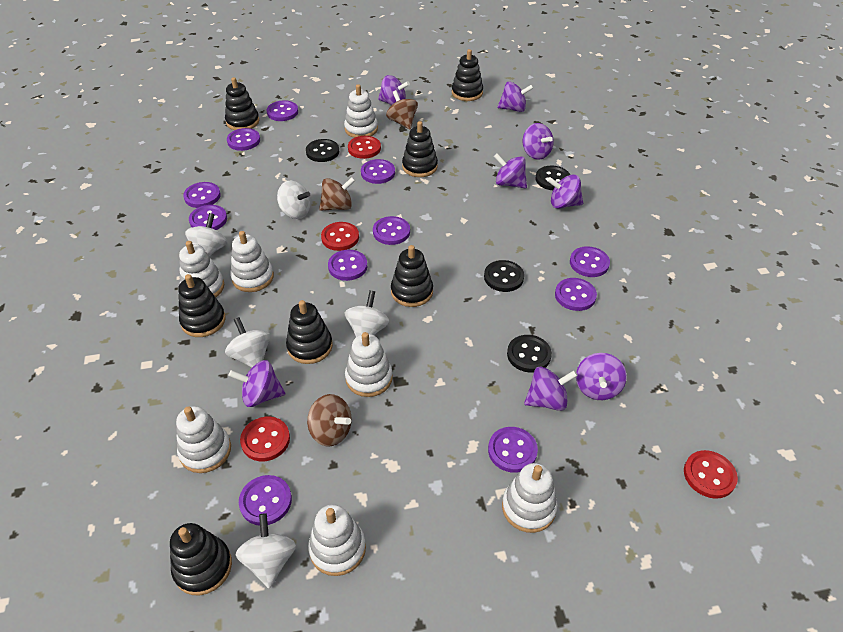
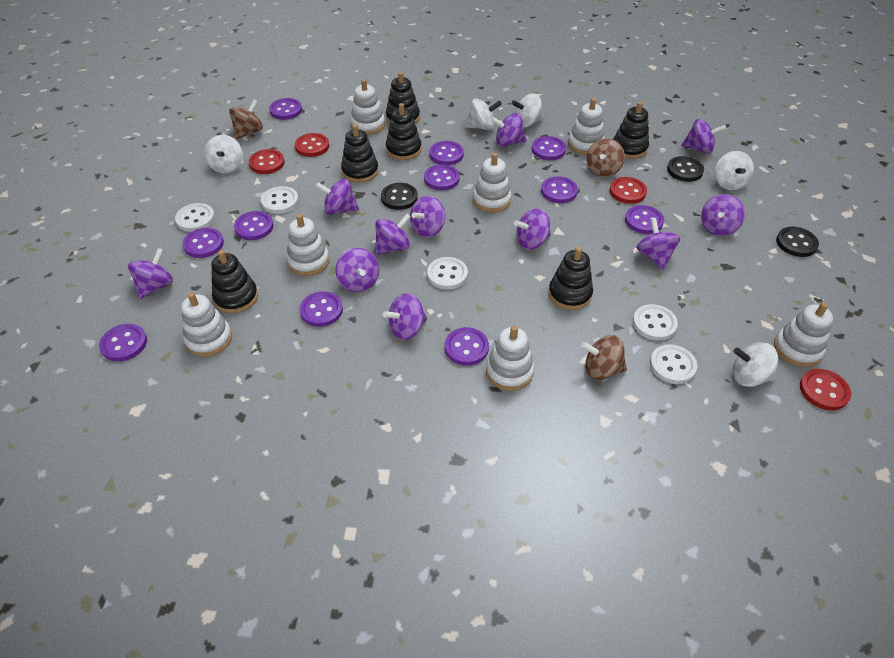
black button: [306,139,339,162] [484,260,524,292] [507,335,552,372] [536,166,570,190] = 4 -> [381,183,418,210] [667,156,704,182] [776,227,819,257] = 3
black stacking toy: [170,523,232,595] [178,274,226,337] [225,77,259,130] [286,300,333,364] [391,245,433,307] [402,121,438,177] [452,49,483,101] = 7 -> [211,250,258,313] [341,124,379,183] [386,72,420,124] [386,103,422,160] [549,247,593,310] [613,102,649,159] = 6
purple spinning top: [229,360,285,407] [378,75,410,105] [494,153,527,188] [497,82,534,112] [523,123,554,160] [524,367,578,411] [547,174,583,209] [576,353,627,400] = 8 -> [128,248,173,299] [315,179,359,215] [336,248,379,292] [375,214,411,255] [383,293,427,340] [410,196,446,237] [491,113,527,147] [514,209,551,250] [637,218,680,270] [681,119,727,154] [701,194,745,236] = 11
white button: none = 0 -> [175,203,215,232] [261,186,299,214] [427,257,468,290] [633,304,678,341] [650,344,697,384] = 5

